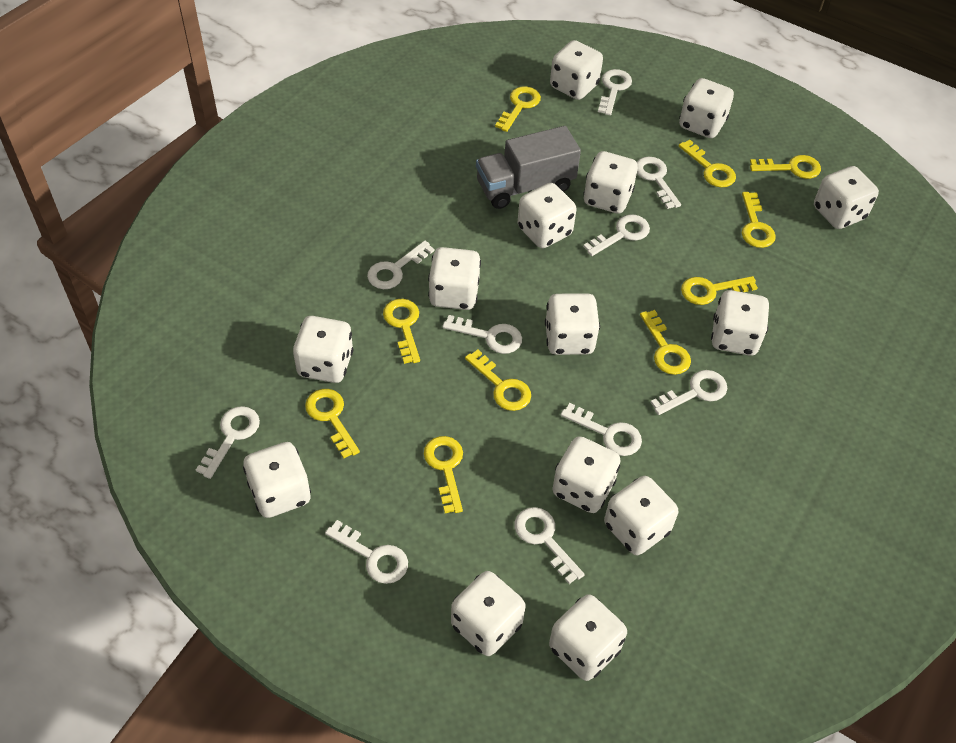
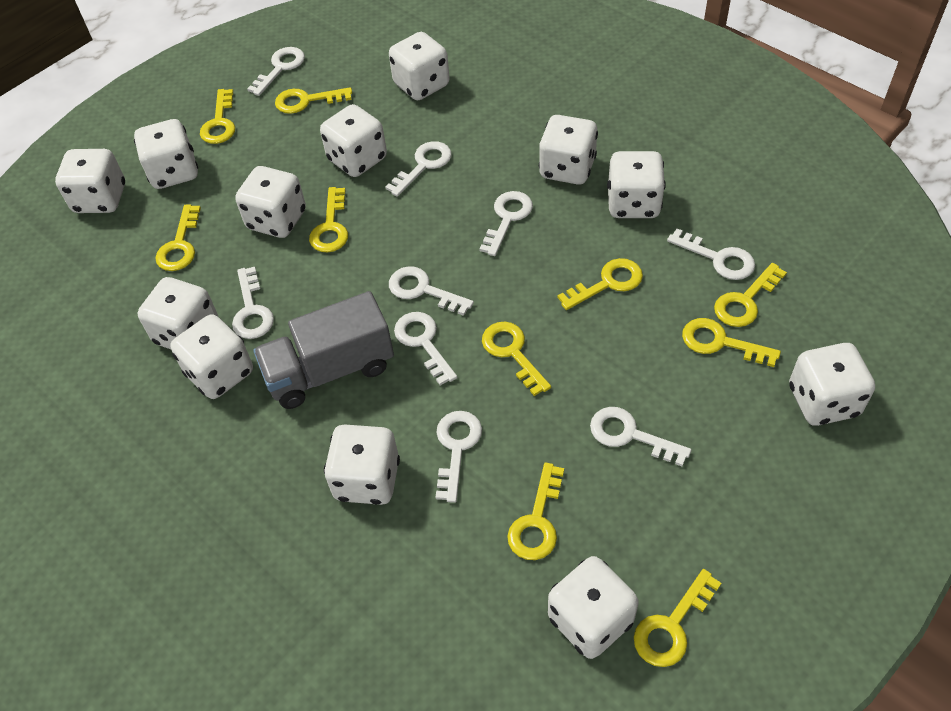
white dice: [243,442,311,518] [293,316,353,383] [428,247,481,310] [451,571,526,656] [518,183,577,248] [545,293,600,355] [549,594,627,681] [550,40,603,100] [552,436,621,513] [583,151,638,214] [604,476,678,555] [679,78,734,138] [711,290,769,356] [814,166,879,229] = 14 -> [55,149,125,213] [134,119,198,189] [138,277,218,349] [170,314,253,399] [235,166,306,238] [320,104,387,177] [324,424,400,505] [389,32,450,100] [539,115,598,185] [548,556,639,659] [607,151,666,218] [789,343,875,426] = 12
white key: [196,406,260,479] [325,520,408,584] [367,241,434,289] [442,315,522,354] [515,507,585,584] [561,403,642,456] [583,214,650,256] [598,69,632,115] [637,157,681,209] [650,370,727,415] = 10 -> [232,267,274,339] [247,47,305,96] [385,141,452,197] [389,266,474,316] [394,312,457,385] [436,411,482,503] [479,191,533,256] [590,407,691,466] [667,229,755,280] = 9

